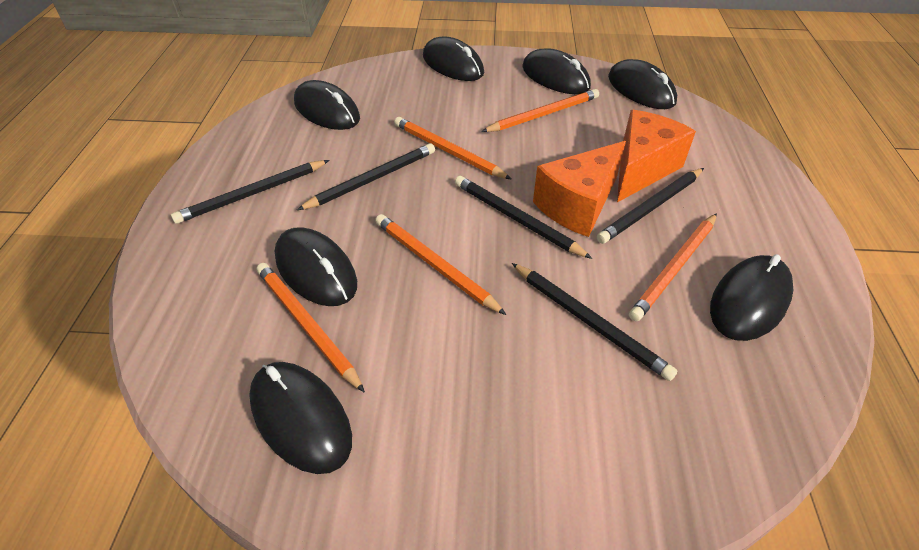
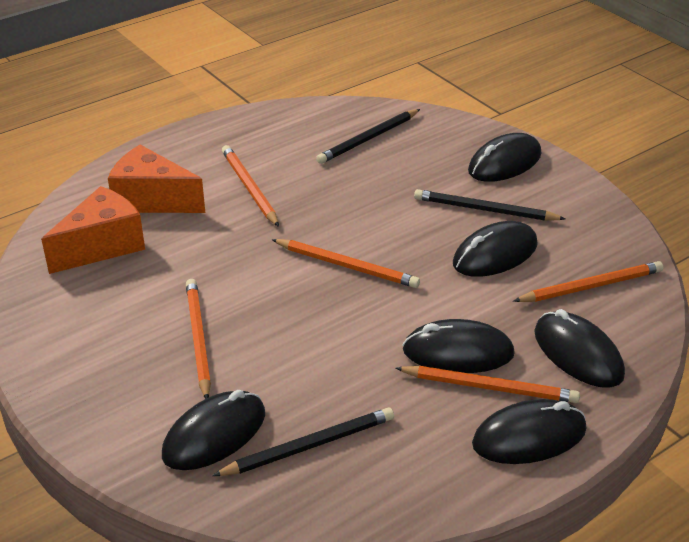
black mouse: [249,362,352,474] [275,227,357,306] [294,80,360,130] [423,36,484,81] [522,48,591,94] [608,59,677,109] [710,254,793,341] = 7 -> [162,390,265,470] [402,319,515,373] [453,221,538,277] [468,133,541,182] [472,399,586,464] [534,309,625,388] = 6
black pencil: [171,160,329,224] [297,143,435,210] [455,176,592,259] [512,263,677,381] [597,168,704,244] = 5 -> [212,408,394,476] [316,109,420,164] [414,189,566,221] = 3

